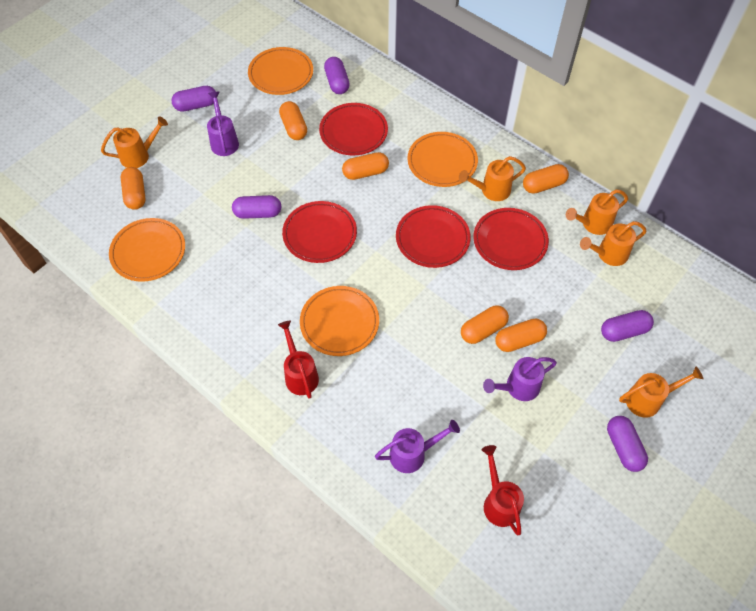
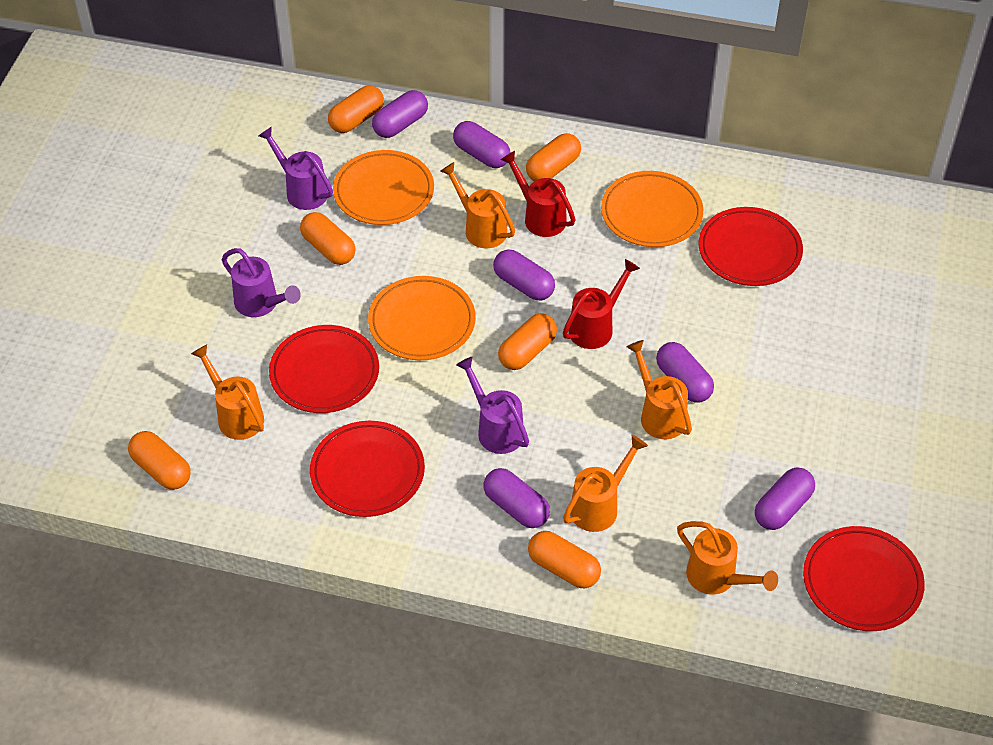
orange plate: [109,218,185,282] [248,47,313,95] [300,286,379,356] [408,132,478,187] = 4 -> [333,150,434,225] [368,276,476,360] [601,171,703,247] = 3
purple capsule: [172,86,216,112] [232,195,281,219] [324,57,350,94] [601,310,654,342] [607,416,648,472] = 5 -> [372,90,428,138] [453,121,510,168] [483,468,550,528] [493,250,555,300] [656,342,714,403] [755,468,815,530] = 6

